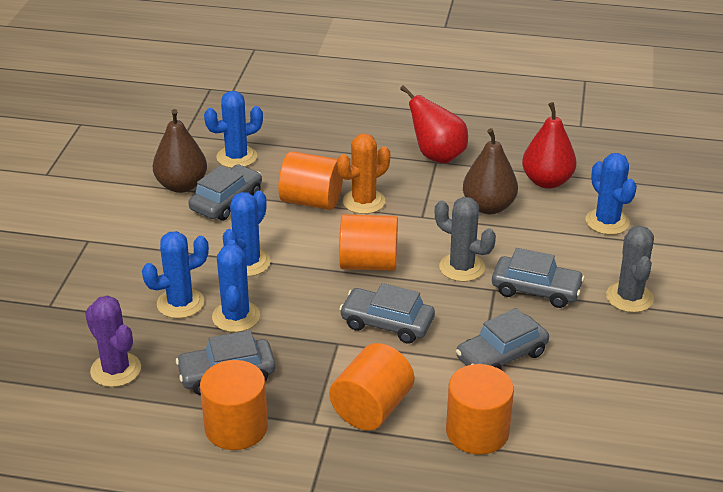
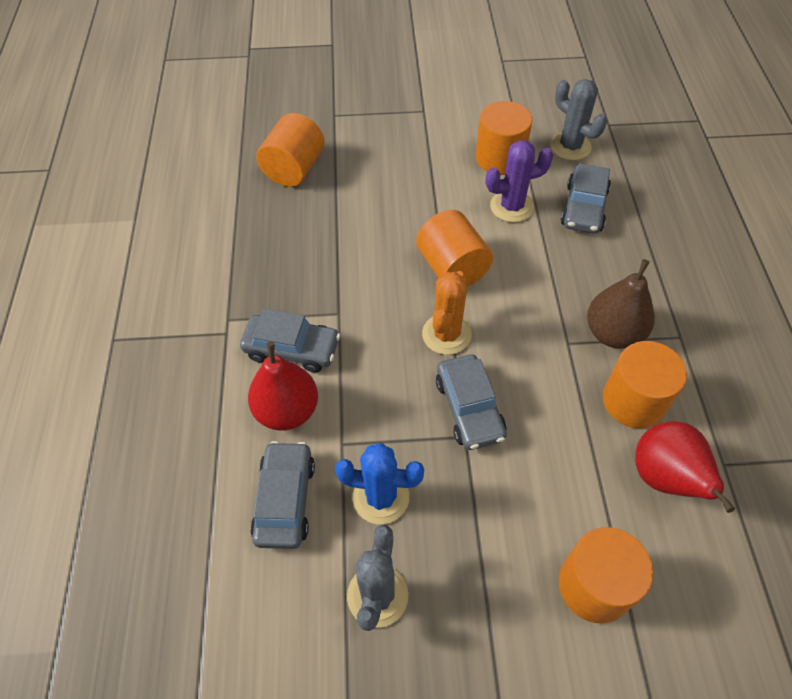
blue cactus: [142,231,209,319] [204,91,263,168] [212,240,260,332] [223,191,271,277] [585,153,637,235] = 5 -> [335,443,424,524] = 1
brown pear: [153,109,207,193] [463,128,518,214] = 2 -> [587,259,655,349] = 1
grey car: [176,330,276,395] [188,164,262,220] [339,283,435,344] [456,308,549,370] [492,248,585,308] = 5 -> [240,309,340,372] [250,441,315,549] [436,355,507,450] [561,163,611,233] = 4

